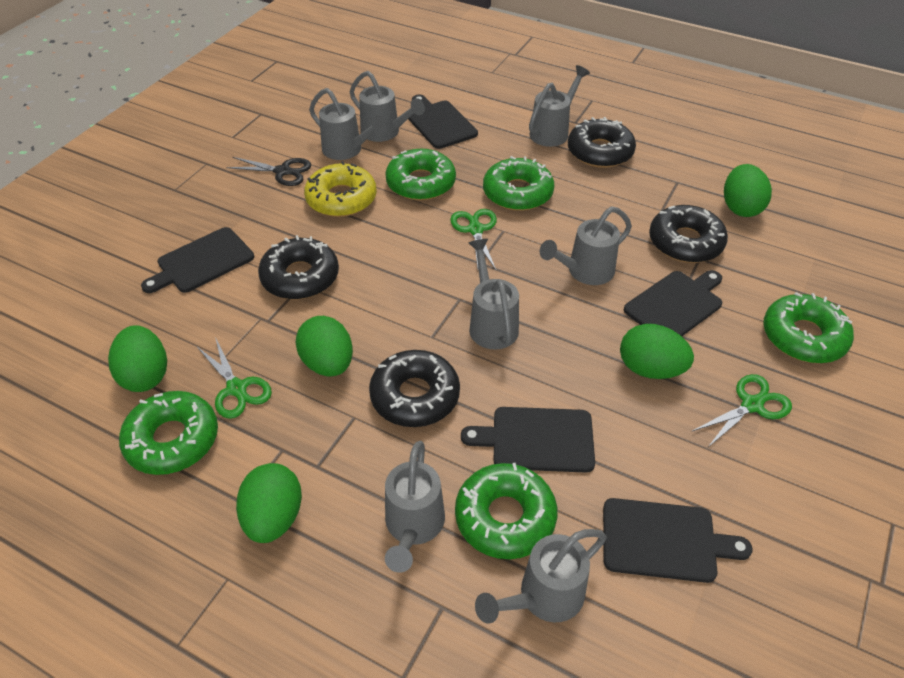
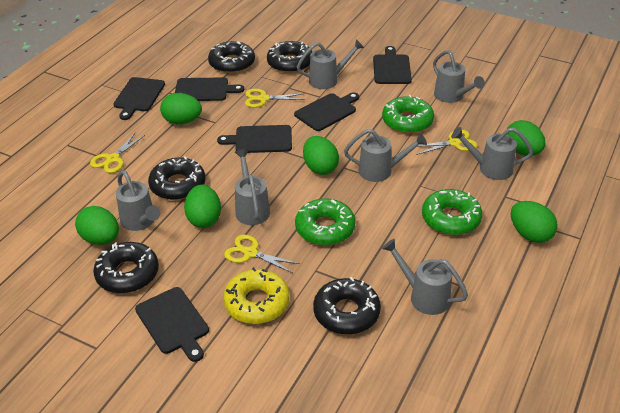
black cutting board: [141,227,254,293] [408,95,478,149] [461,407,595,473] [603,498,753,583] [624,270,722,336] = 5 -> [113,77,165,120] [135,287,209,362] [175,78,244,101] [217,125,292,153] [294,92,359,131] [373,46,412,84] = 6
black donut: [258,235,339,299] [369,350,460,427] [568,117,636,168] [649,205,728,263] = 4 -> [93,242,159,293] [148,156,206,200] [208,41,255,73] [267,41,312,73] [313,277,381,334] = 5
black scissors: [226,157,311,186] = 1 -> none = 0
green donut: [119,391,218,475] [385,149,456,201] [455,463,557,559] [483,156,554,211] [763,292,854,363] = 5 -> [295,198,356,245] [382,95,434,133] [422,189,482,235] = 3
green egg: [108,325,167,392] [236,463,302,543] [295,316,353,377] [620,324,694,379] [724,164,772,217] = 5 -> [75,206,119,245] [160,93,202,124] [184,185,221,228] [303,136,339,175] [506,120,545,156] [511,201,558,243] = 6
green scissors: [197,337,272,419] [450,209,497,270] [691,374,792,447] = 3 -> none = 0
yellow scissors: none = 0 -> [90,133,145,173] [224,235,300,273] [245,89,305,108] [416,130,477,155] = 4

